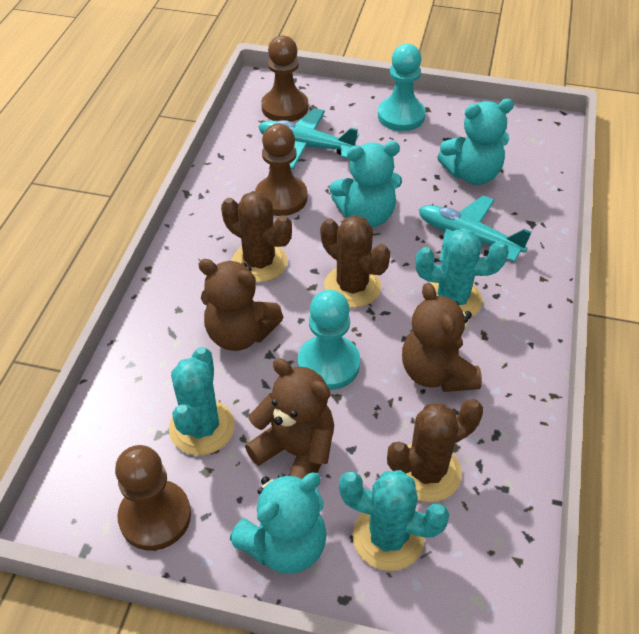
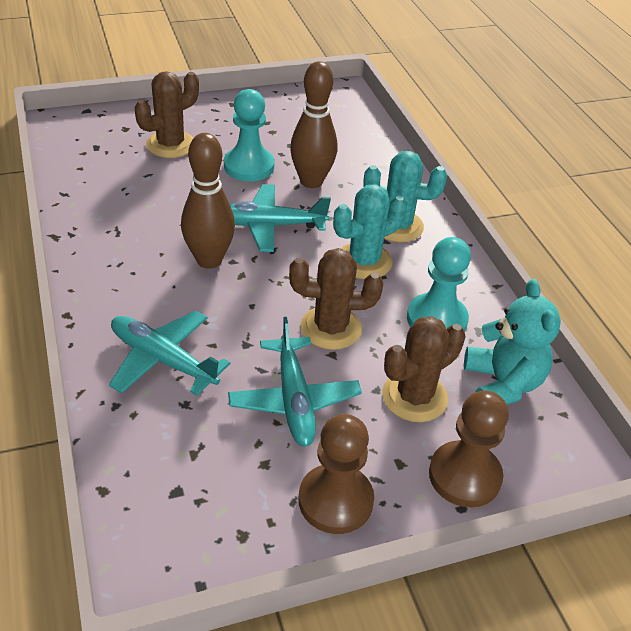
brown bowling pin: none = 0 -> [181,133,235,269] [290,61,337,188] = 2
brown pawn: [115,445,191,551] [255,124,308,216] [261,36,308,122] = 3 -> [299,414,374,534] [429,391,509,507] = 2
brown teddy bear: [198,259,284,351] [245,358,334,479] [402,283,482,392] = 3 -> none = 0
turquoise cactus: [169,347,235,455] [339,470,450,571] [416,228,508,317] = 3 -> [333,184,407,279] [363,151,447,242] = 2
turquoise plane: [258,108,359,169] [419,196,532,262] = 2 -> [109,311,230,396] [228,317,362,447] [230,184,331,252] = 3
turquoise teddy bear: [230,473,327,574] [330,141,402,228] [437,99,514,185] = 3 -> [464,279,561,405] = 1

